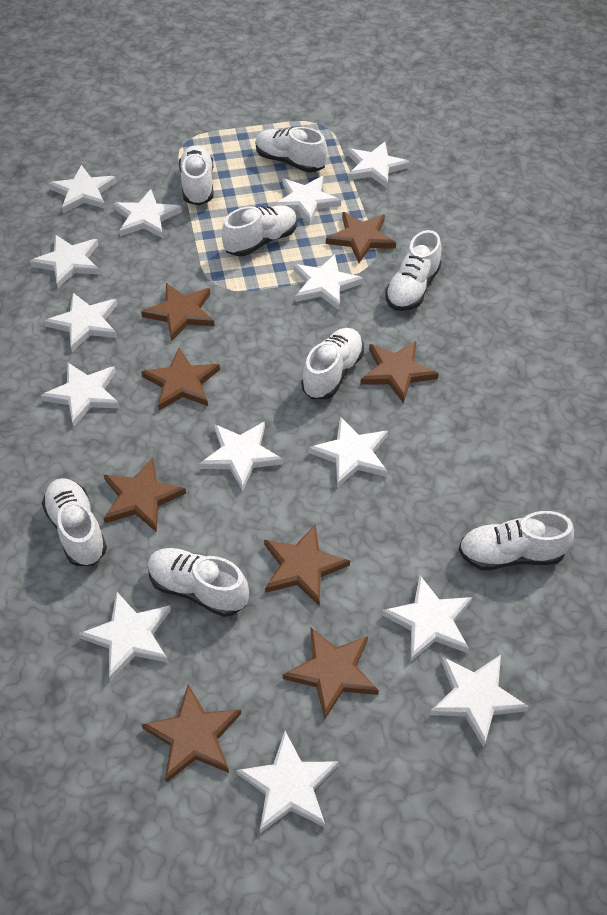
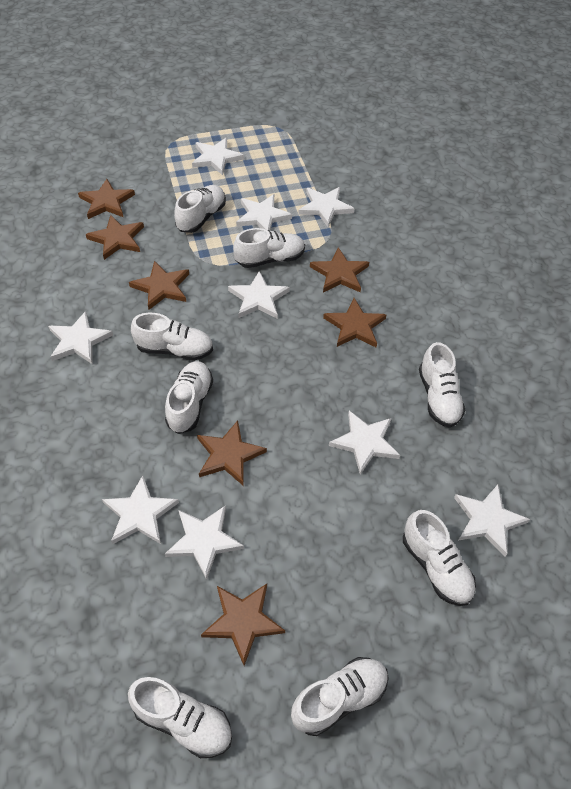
brown star: [104,458,186,532] [141,283,215,341] [141,348,220,411] [142,684,241,783] [264,524,350,606] [283,628,379,720] [326,212,396,263] [360,341,439,404] = 8 -> [78,179,135,219] [86,215,144,260] [129,261,189,310] [197,421,267,485] [201,584,285,666] [310,247,369,293] [323,298,386,347] = 7
white star: [30,235,100,288] [41,363,120,427] [44,293,117,352] [48,165,117,213] [79,592,171,681] [113,189,182,238] [199,421,283,491] [236,731,339,833] [274,176,341,224] [294,254,364,310] [309,417,388,488] [347,142,410,188] [381,576,472,661] [430,655,529,748] = 14 -> [48,311,113,364] [102,476,179,544] [165,505,244,580] [192,138,244,176] [228,271,290,318] [236,194,292,230] [298,187,355,227] [329,411,400,474] [454,485,530,557] = 9

